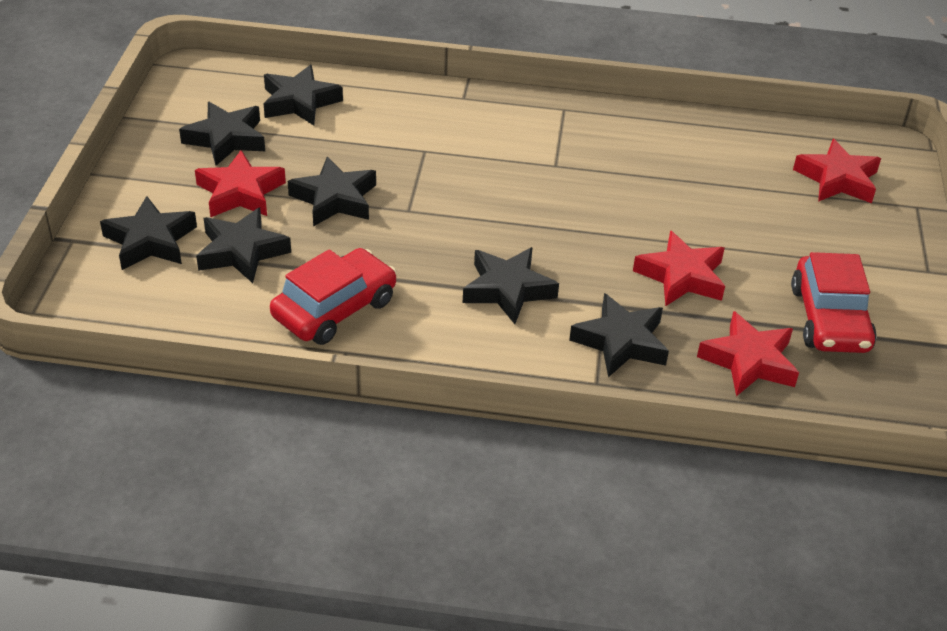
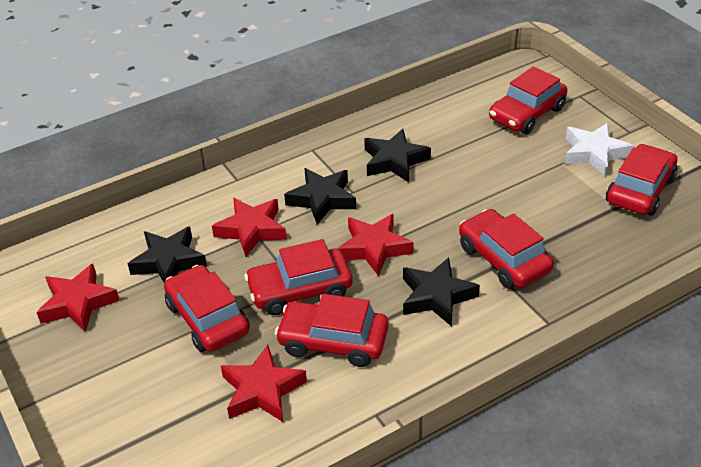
black star: [100,196,197,270] [179,102,265,166] [196,208,291,283] [264,65,343,125] [288,157,376,227] [463,247,559,324] [569,293,669,377] = 7 -> [128,226,207,282] [284,168,356,224] [364,129,431,182] [403,257,480,327] = 4
red car: [270,248,397,345] [791,252,877,353] = 2 -> [164,265,250,352] [244,239,353,315] [275,294,389,367] [459,209,554,289] [489,67,567,134] [606,144,678,216] = 6
white star: none = 0 -> [564,123,634,176] = 1

